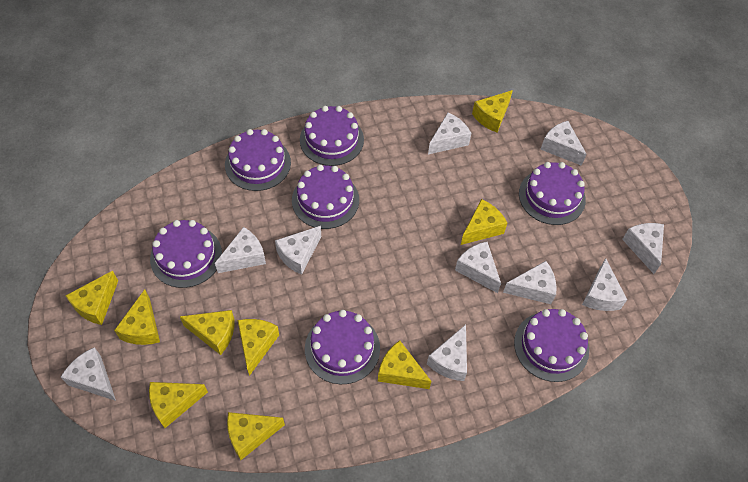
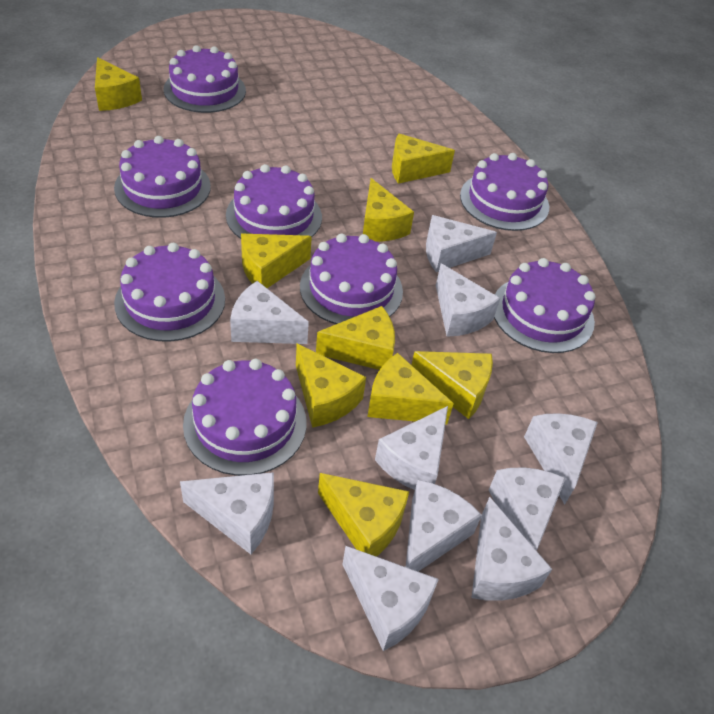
purple cake: [150,220,222,288] [225,129,291,191] [292,165,359,229] [300,106,364,166] [305,310,380,384] [514,309,589,382] [519,162,586,225] = 7 -> [114,136,211,218] [114,243,225,342] [164,45,246,113] [183,359,306,476] [226,164,322,239] [300,234,403,324] [460,153,549,231] [494,258,596,353] = 8

